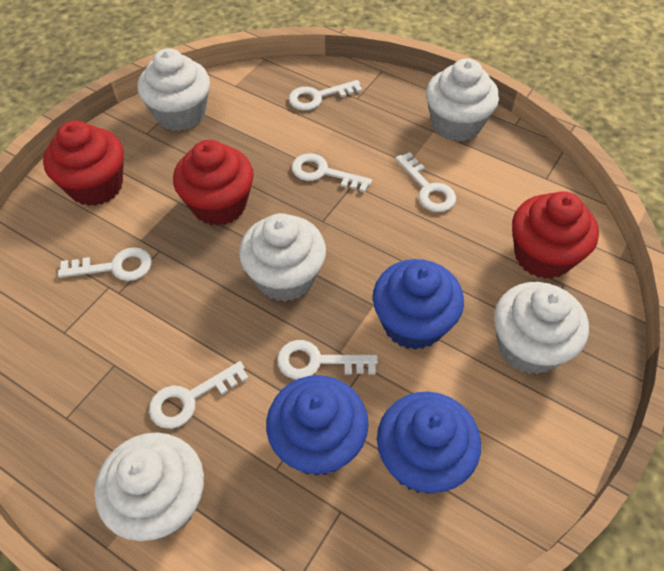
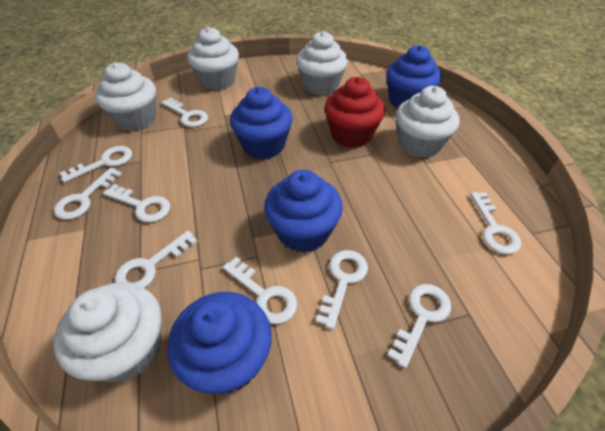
blue cupcake: [266,375,369,476] [373,259,464,350] [377,391,481,494] = 3 -> [168,292,272,394] [230,87,293,159] [264,170,343,253] [386,45,442,108] = 4
red cupcake: [43,120,124,206] [173,140,254,226] [512,191,599,279] = 3 -> [325,77,385,148] = 1
white key: [58,247,152,281] [149,361,249,429] [277,340,378,379] [289,80,362,111] [292,153,372,193] [396,152,456,212] = 6 -> [54,168,122,220] [60,146,132,183] [103,184,170,222] [115,231,198,288] [161,98,208,127] [223,257,297,324] [316,250,368,329] [387,284,451,368] [470,192,521,254] = 9

